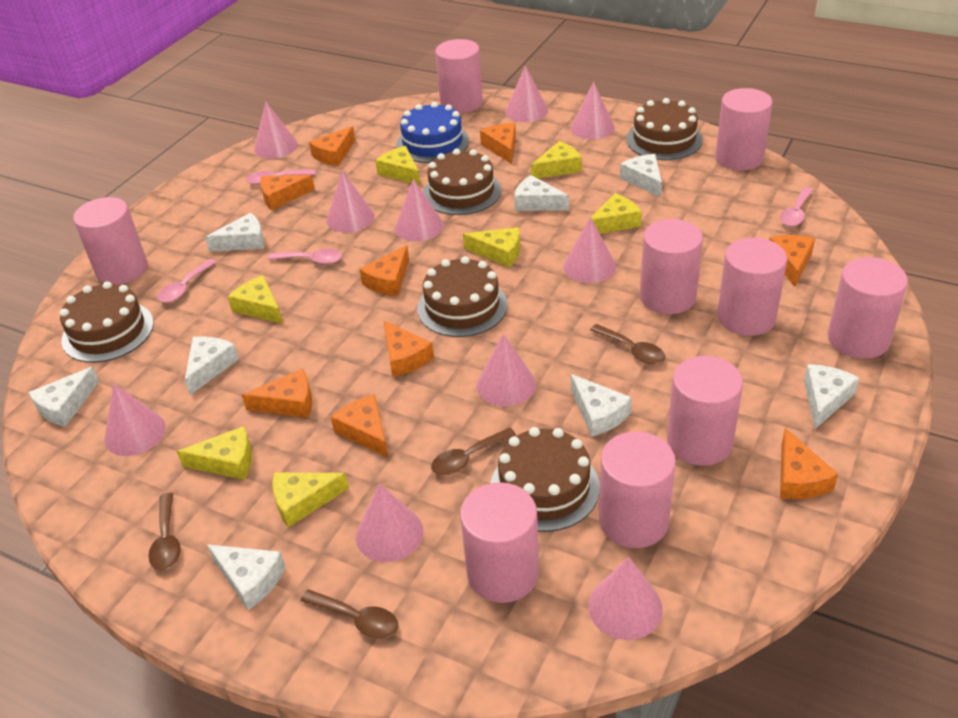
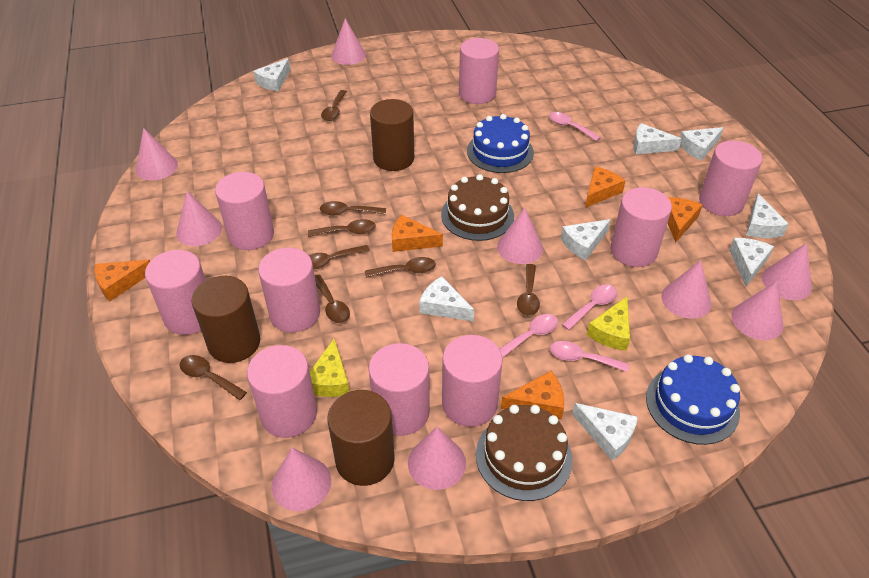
blue cake: [396,102,469,163] = 1 -> [467,114,534,173] [646,354,740,445] = 2
brown cake: [60,281,154,363] [417,256,508,337] [423,149,501,215] [490,427,600,532] [627,98,703,160] = 5 -> [441,174,514,241] [476,405,573,501] = 2
brown cylinder: none = 0 -> [191,276,260,363] [327,390,394,486] [370,99,414,171] = 3
brown spoon: [148,493,181,570] [301,589,398,639] [431,428,516,475] [590,324,665,364] = 4 -> [179,355,247,400] [308,219,376,237] [309,245,370,270] [315,275,350,323] [320,201,386,215] [321,90,347,121] [365,257,436,278] [517,264,540,316] = 8
orange cheese: [242,369,312,418] [260,175,315,210] [309,126,355,166] [331,394,388,457] [359,245,409,296] [383,320,434,377] [480,123,516,164] [769,235,815,287] [780,428,838,499] = 9 -> [94,260,150,302] [392,215,443,252] [501,371,564,419] [585,166,626,208] [668,197,702,243] = 5
pink cone: [104,384,166,456] [254,101,298,159] [326,171,375,233] [356,483,424,562] [395,179,444,242] [477,334,536,406] [505,66,548,122] [563,217,616,283] [571,82,615,140] [588,556,663,640] = 10 -> [136,128,178,181] [176,191,222,246] [271,448,331,511] [331,19,366,65] [408,427,466,490] [497,208,543,264] [661,260,711,319] [732,281,783,340] [762,243,812,300] = 9
yellow cheese: [177,426,252,480] [228,275,283,324] [272,472,349,528] [375,146,421,186] [463,227,520,268] [531,141,582,178] [587,193,642,234] = 7 -> [310,338,350,397] [587,297,630,351] = 2

